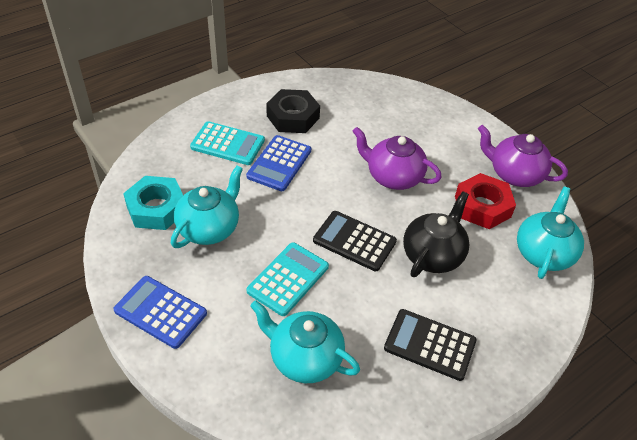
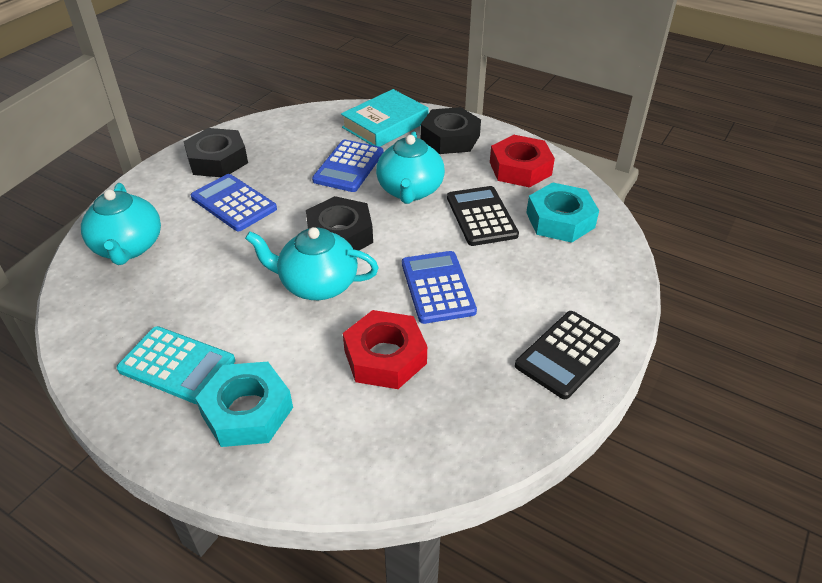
black nut: [266,89,320,133] = 1 -> [183,128,248,177] [306,196,373,250] [420,107,481,154] = 3
black teapot: [403,191,470,277] = 1 -> none = 0
blue calculator: [113,276,207,349] [246,135,311,191] = 2 -> [191,174,277,231] [312,140,384,192] [402,251,477,324] = 3
purple teapot: [352,127,442,190] [478,125,568,187] = 2 -> none = 0
red nut: [455,173,516,229] = 1 -> [343,310,427,389] [490,135,555,188] = 2
turquoise book: none = 0 -> [341,89,429,147] = 1
turquoise calculator: [190,121,265,165] [246,242,329,316] = 2 -> [117,326,235,404] = 1
turquoise nut: [123,176,183,230] = 1 -> [195,362,293,447] [526,182,599,243] = 2

